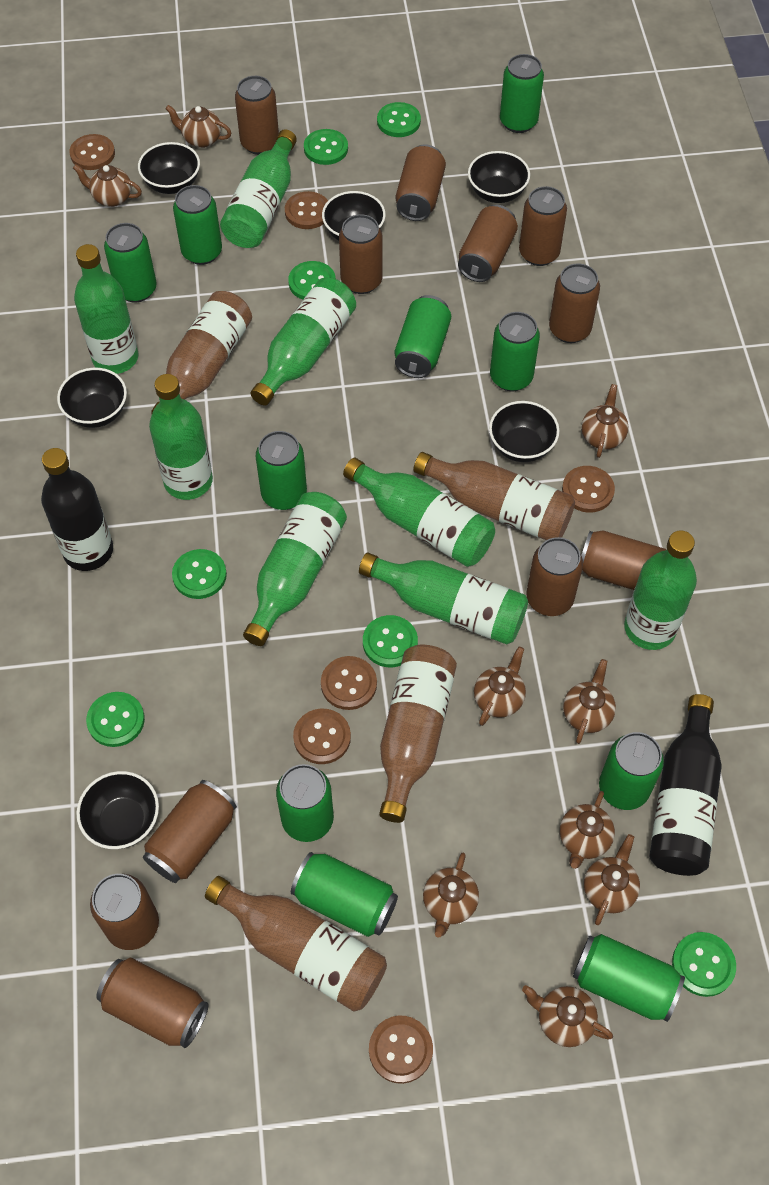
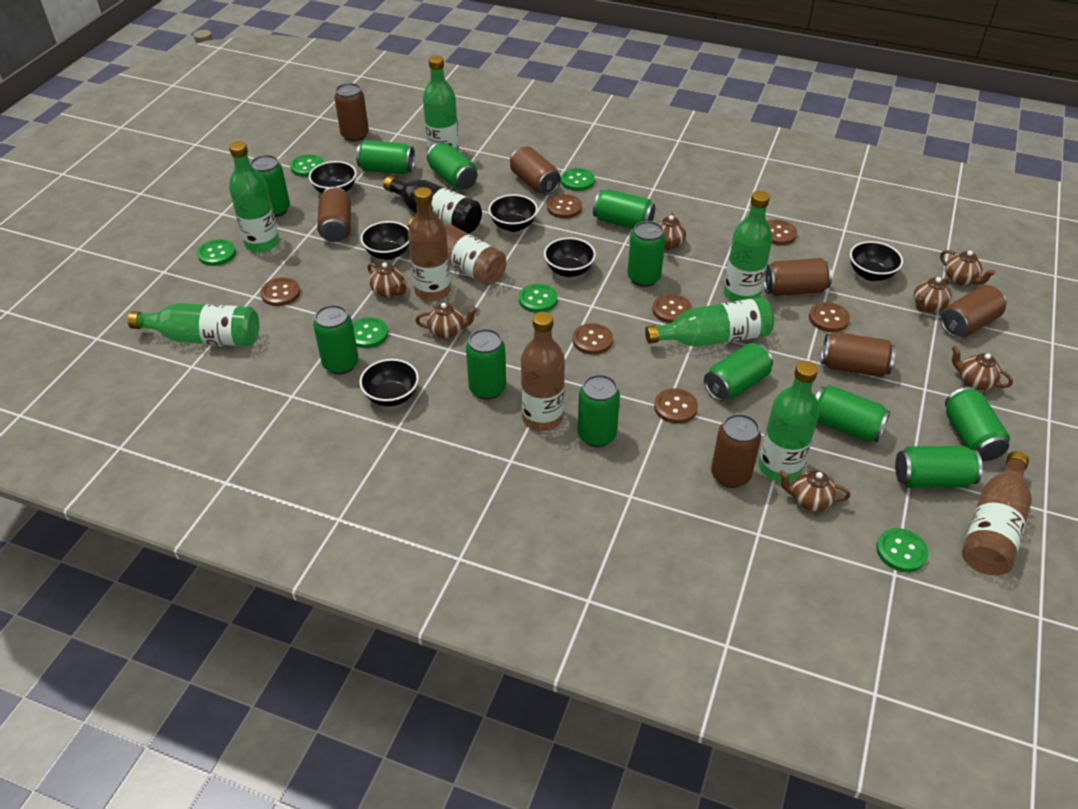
black bottle: [41,448,113,571] [650,694,722,876] = 2 -> [383,176,482,234] = 1
brown button: [69,134,115,170] [285,191,328,229] [293,709,351,764] [321,656,377,710] [369,1016,433,1084] [562,466,615,513] = 6 -> [260,277,300,306] [547,194,582,219] [573,323,613,355] [652,294,692,323] [654,388,698,424] [767,220,797,245] [809,302,850,332] = 7
brown can: [90,874,159,950] [96,958,209,1048] [143,780,237,883] [235,76,279,155] [339,214,382,294] [395,144,446,221] [458,205,518,282] [519,186,567,266] [526,537,583,616] [549,263,600,343] [581,530,666,590] = 11 -> [317,187,351,242] [334,83,369,142] [510,146,561,195] [711,414,761,488] [764,258,832,296] [821,332,896,377] [940,285,1007,338] = 7
brown teapot: [73,164,142,207] [165,105,231,148] [423,853,479,938] [474,646,526,726] [522,985,613,1047] [560,791,615,869] [563,659,616,744] [582,384,628,458] [584,834,640,925] = 9 -> [368,262,408,298] [415,303,477,339] [658,213,686,250] [779,470,851,511] [914,277,952,313] [940,250,996,286] [952,346,1013,390] = 7
green bottle: [74,244,138,374] [149,374,213,500] [220,129,297,248] [243,492,347,646] [251,278,356,406] [343,458,495,567] [359,553,528,644] [624,531,697,650] = 8 -> [128,303,259,346] [229,141,279,253] [423,56,459,152] [645,297,774,347] [724,191,773,302] [758,361,819,482] = 6
green button: [86,692,145,747] [172,549,227,599] [288,261,336,299] [304,129,348,165] [363,615,418,667] [377,102,421,137] [672,932,736,997] = 7 -> [197,239,236,266] [290,154,324,177] [352,317,388,348] [519,284,557,313] [561,168,595,191] [876,528,929,572] = 6
green can: [104,223,157,303] [173,185,222,265] [256,431,307,510] [276,764,334,842] [291,852,398,937] [394,295,451,378] [490,312,540,391] [500,54,544,133] [573,934,685,1022] [599,732,664,810] = 10 -> [250,155,290,217] [313,305,359,375] [356,140,415,174] [427,142,477,190] [466,329,506,399] [578,374,620,447] [593,189,655,229] [627,221,666,287] [704,343,773,401] [816,385,891,442] [895,446,983,488] [945,387,1010,461] = 12

